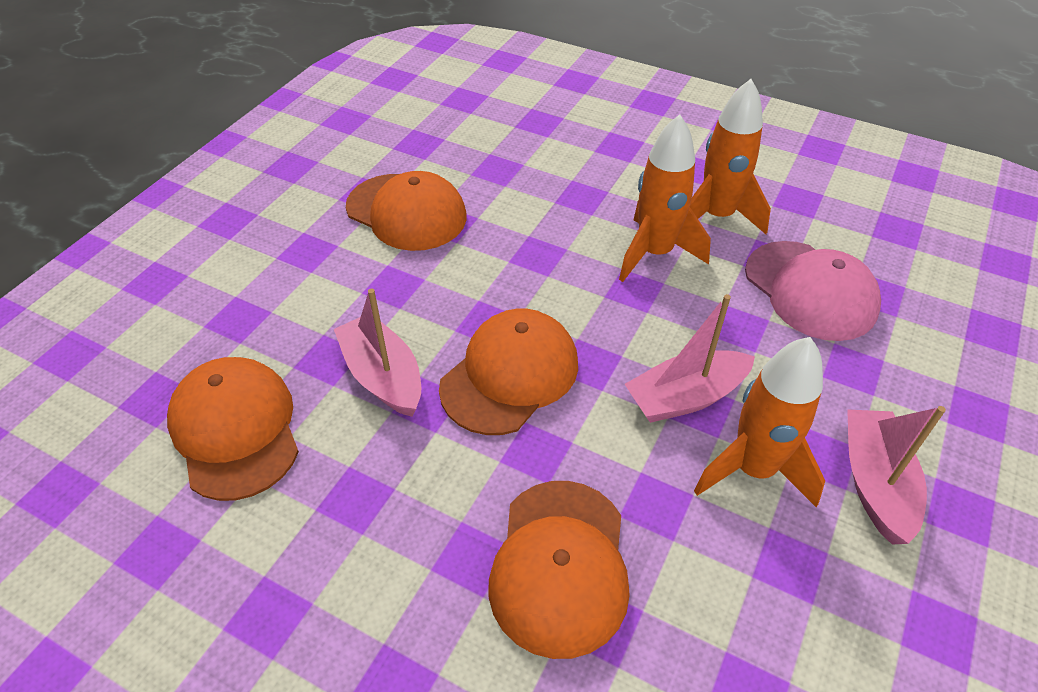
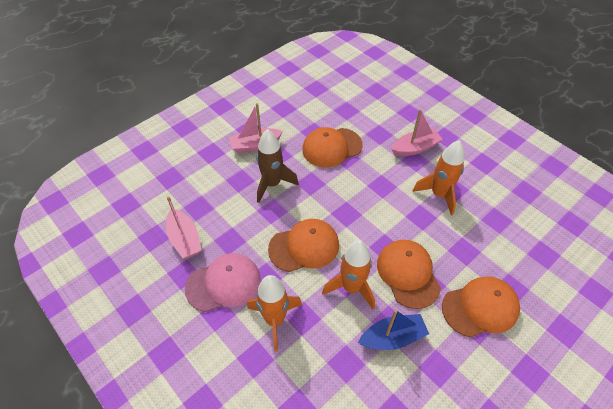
blue boat: none = 0 -> [358,310,429,350] = 1
brown rocket: none = 0 -> [256,129,299,203] = 1

